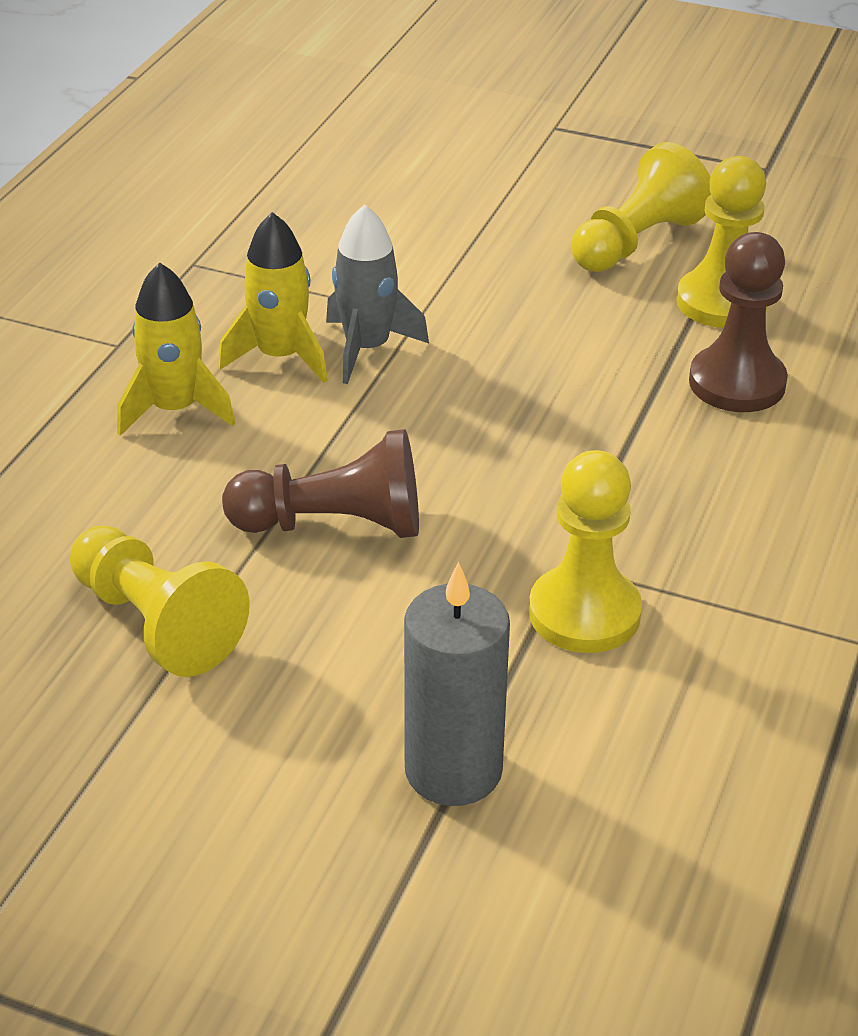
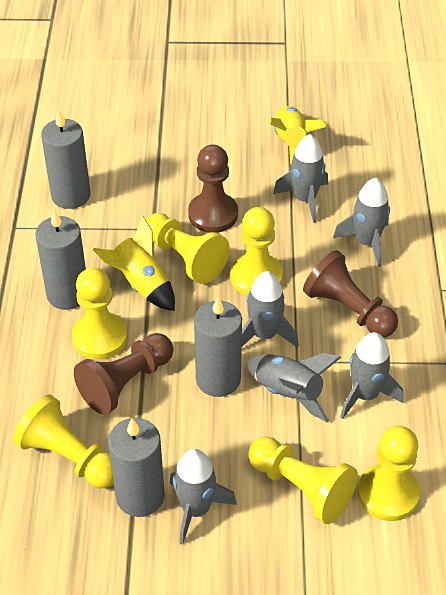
brown pawn: [222,429,419,538] [689,232,788,412] = 2 -> [74,333,174,415] [188,145,238,233] [303,250,398,338] = 3
grey candle: [404,562,510,806] = 1 -> [35,210,86,310] [41,109,90,209] [108,418,165,517] [194,297,242,397] = 4
grey rocket: [326,204,429,384] = 1 -> [170,449,237,545] [242,271,299,348] [247,353,341,422] [273,134,328,223] [333,178,390,267] [340,332,403,419] = 6
yellow pawn: [70,525,250,677] [529,450,642,653] [571,142,711,272] [676,156,768,328] = 4 -> [13,394,114,488] [72,268,128,360] [146,213,230,284] [230,207,283,296] [248,436,358,524] [358,426,420,521] = 6

